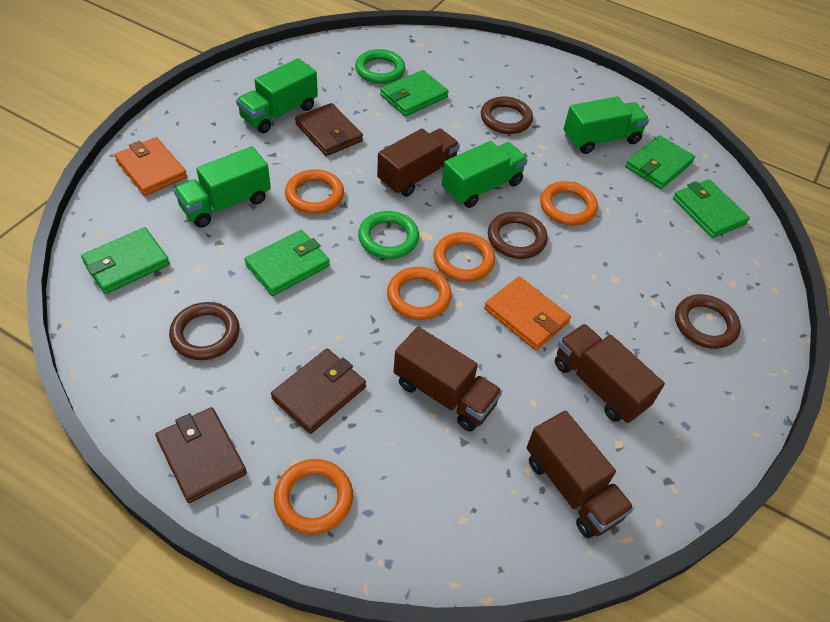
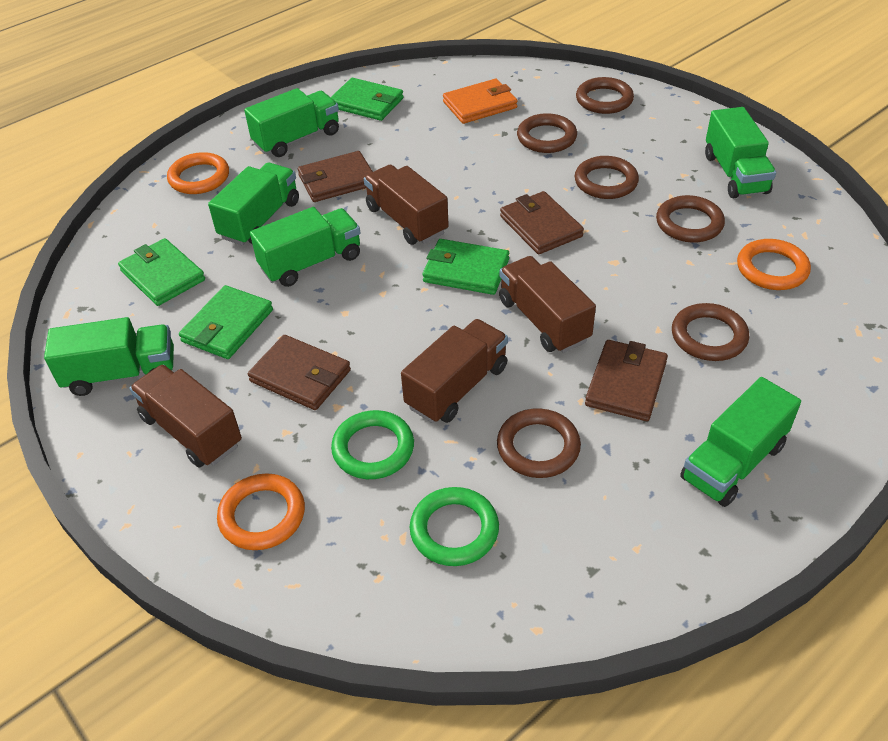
brown ring: [169,302,240,360] [481,96,533,134] [488,212,548,259] [675,294,741,349] = 4 -> [497,408,581,478] [517,113,577,153] [575,156,639,199] [576,77,634,114] [656,195,725,243] [672,303,749,361] = 6
brown wallet: [155,407,247,503] [271,349,366,434] [295,103,363,156] = 3 -> [248,335,351,410] [298,151,373,202] [500,191,584,254] [585,340,668,421] = 4
green truck: [174,146,271,228] [236,58,318,133] [442,141,528,208] [564,96,649,154] = 4 -> [44,317,174,396] [208,163,299,246] [244,88,339,157] [250,207,360,287] [680,377,801,507] [705,107,776,198] = 6
green wallet: [81,227,170,294] [244,230,330,296] [380,70,449,117] [625,135,695,189] [673,179,750,238] = 5 -> [118,238,205,306] [179,285,273,359] [331,78,404,121] [422,239,509,295] = 4
orange ring: [274,459,353,534] [285,169,344,214] [387,267,452,320] [433,232,495,282] [540,181,598,226] = 5 -> [167,152,229,194] [217,473,305,550] [737,239,811,290] = 3
orange wallet: [114,137,187,196] [484,277,571,350] = 2 -> [443,79,517,124] = 1

